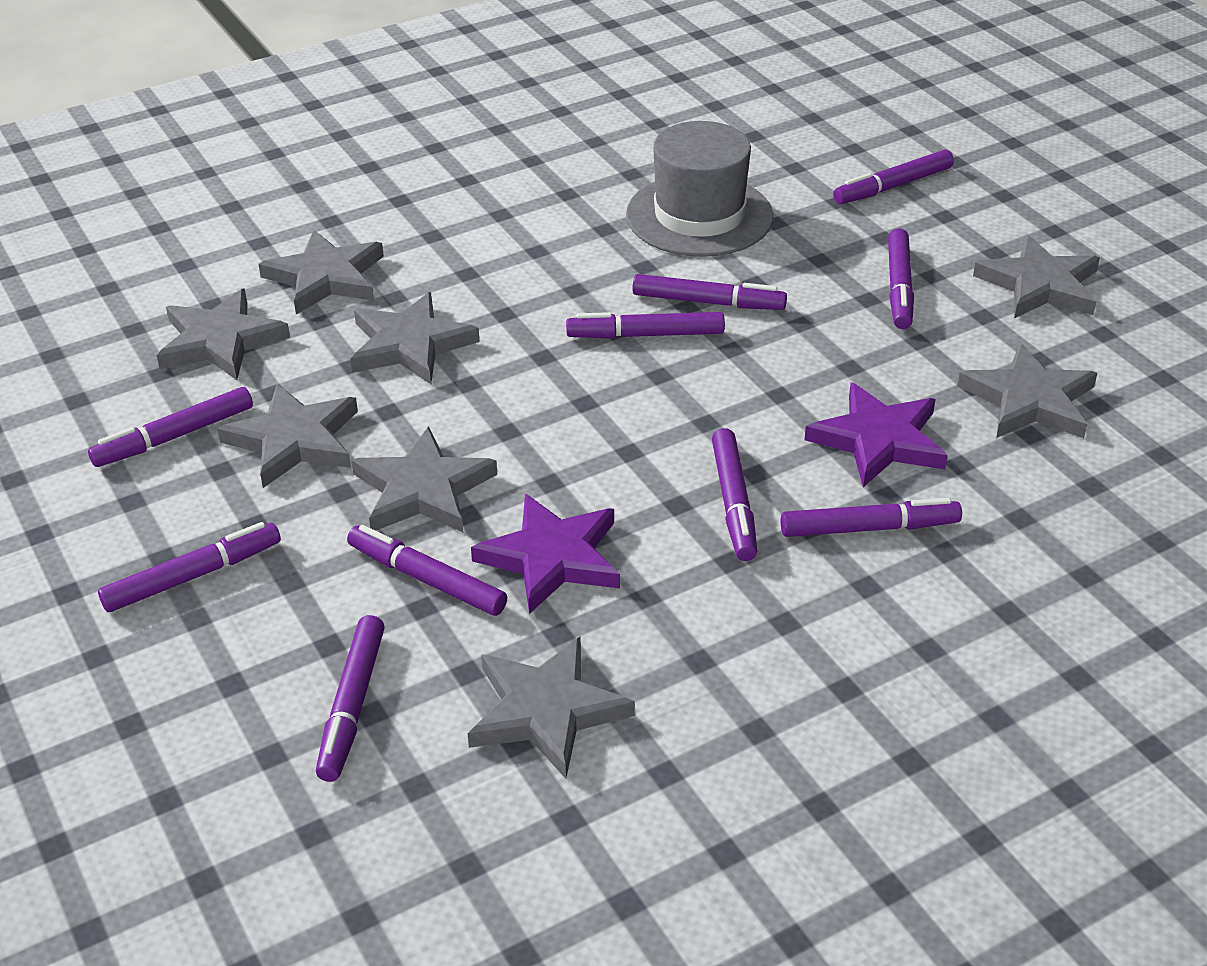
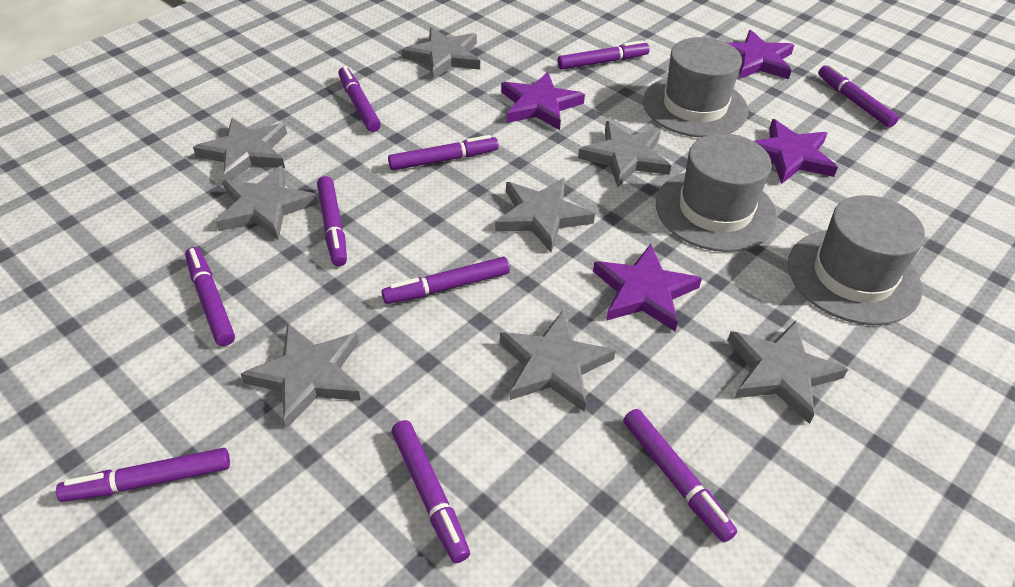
grey hat: [626,121,773,257] = 1 -> [643,37,748,137] [656,133,777,252] [788,195,925,325] = 3
purple star: [471,494,620,614] [804,382,948,487] = 2 -> [501,72,585,130] [593,244,702,331] [728,30,794,79] [754,119,838,184] = 4

